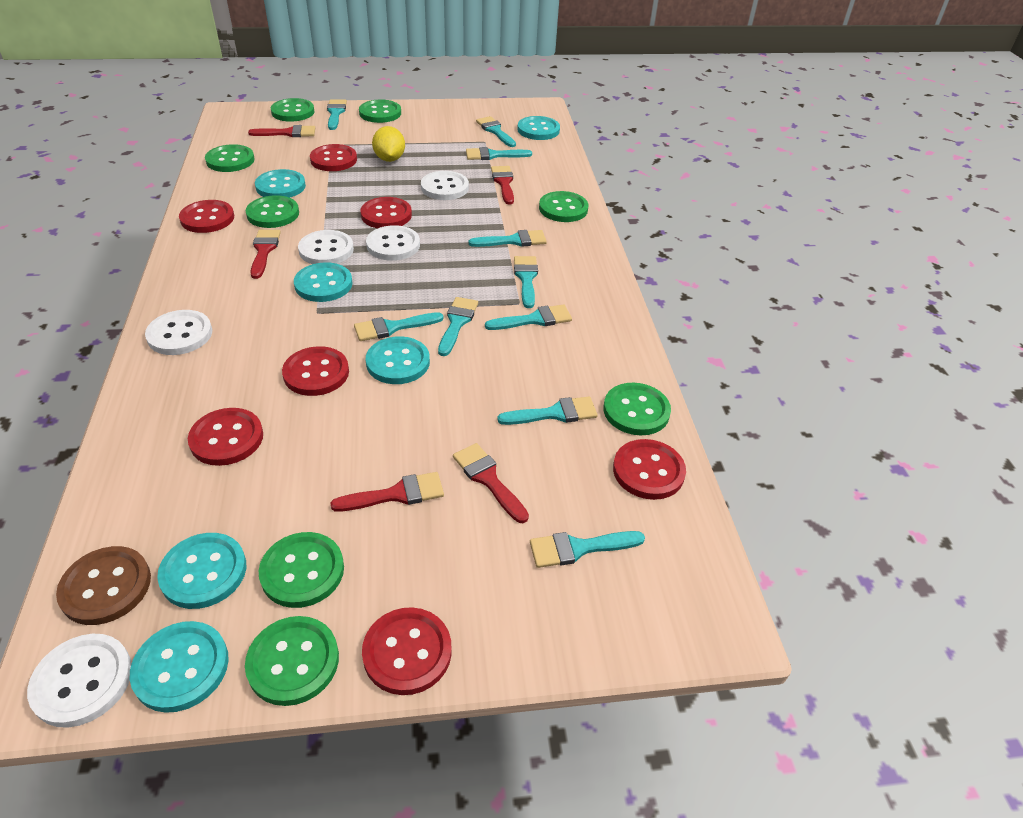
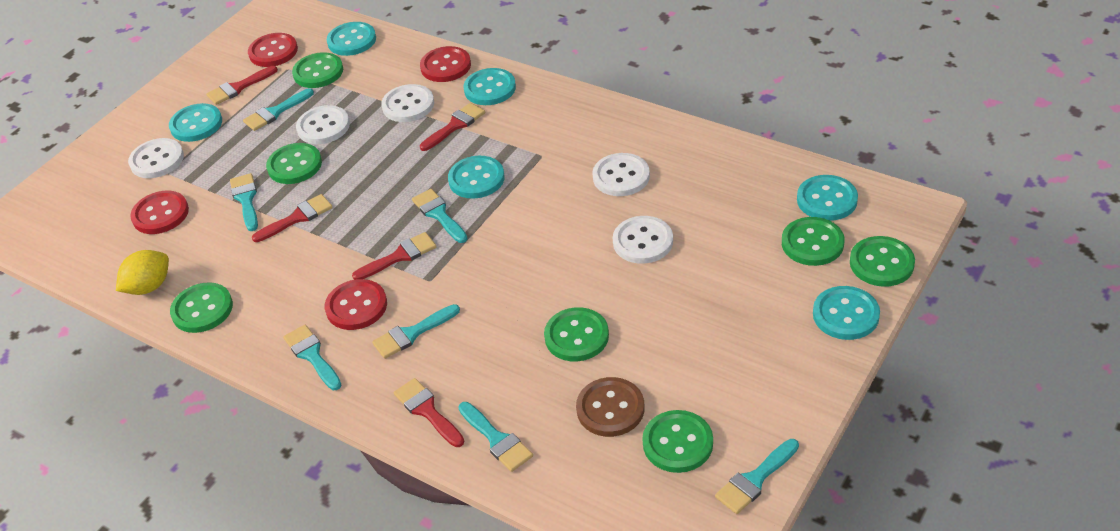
green button: [205,144,255,172] [245,616,339,706] [246,195,299,228] [259,532,344,608] [271,98,315,122] [359,99,401,123] [539,191,589,222] [603,383,671,435] = 8 -> [170,282,233,333] [266,143,322,184] [292,52,343,88] [544,307,609,361] [642,410,713,473] [782,217,845,266] [850,236,915,287] = 7
red button: [179,200,234,233] [188,408,263,466] [282,346,349,396] [310,144,357,171] [360,197,412,228] [362,607,452,695] [613,439,686,500] = 7 -> [130,191,189,234] [248,33,298,67] [325,279,387,330] [420,46,471,82] = 4
turquoise brush: [327,99,347,130] [354,312,444,341] [438,297,478,356] [466,147,532,160] [469,230,547,247] [476,116,516,147] [485,304,572,330] [497,397,598,425] [514,256,538,308] [530,531,645,568] = 10 -> [230,173,258,231] [243,88,314,131] [283,325,342,390] [372,304,460,359] [412,189,468,243] [458,402,533,472] [715,439,799,514] = 7

